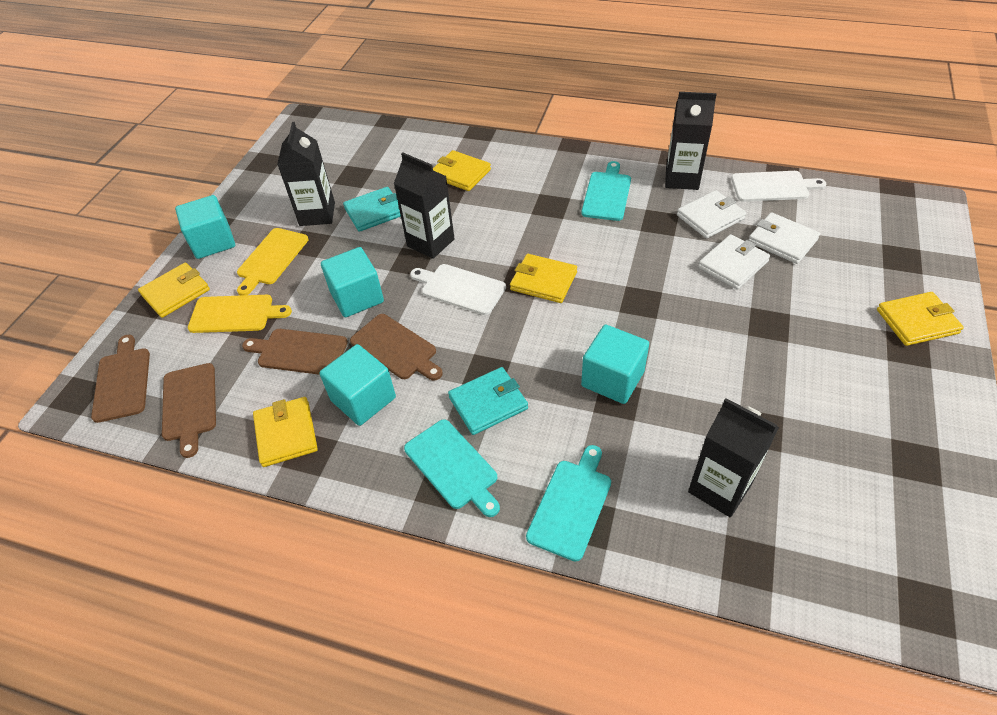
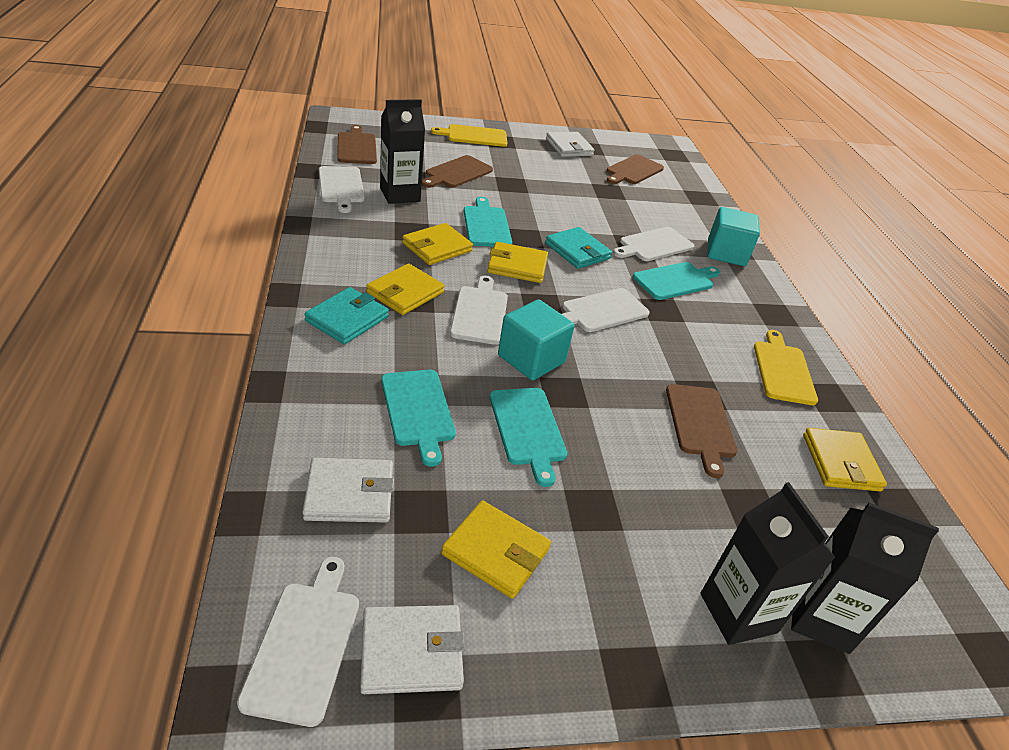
black carton: [277,122,335,226] [394,153,455,259] [665,92,717,190] [688,398,779,517] = 4 -> [380,99,425,204] [700,482,836,645] [791,503,939,654] = 3
turquoise cube: [175,195,235,259] [319,344,396,426] [321,247,384,317] [581,325,649,404] = 4 -> [498,299,574,380] [708,207,760,266] = 2
turquoise cutting board: [404,419,500,517] [526,445,611,562] [581,161,631,221] = 3 -> [381,370,456,467] [464,197,512,247] [490,388,567,487] [633,262,720,300] = 4
white cutting board: [410,264,506,315] [731,171,826,202] = 2 -> [237,557,359,727] [319,166,365,213] [450,276,508,345] [562,288,650,332] [613,227,694,261] = 5

